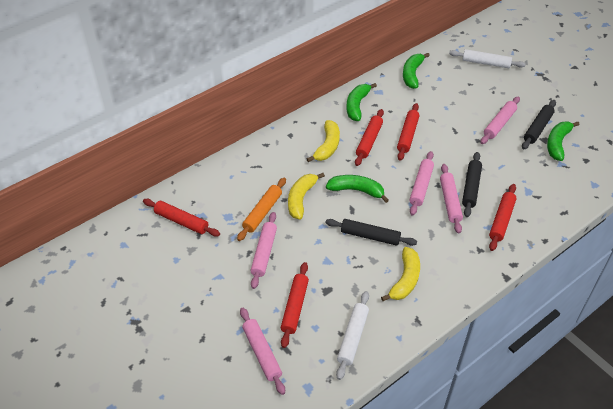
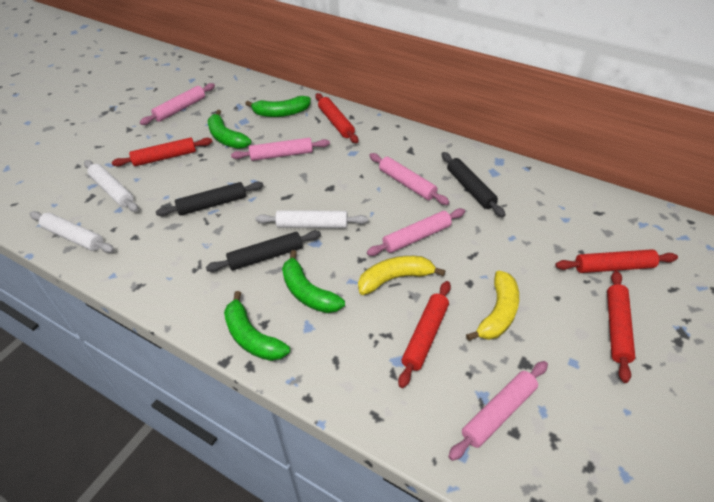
orange rolling pin: [237,178,286,241] = 1 -> none = 0
white rolling pin: [336,291,369,380] [449,49,526,68] = 2 -> [30,211,114,253] [84,160,138,212] [256,210,368,228] = 3
yellow banana: [288,173,325,220] [307,120,340,162] [381,247,420,301] = 3 -> [358,256,445,295] [466,270,519,341] = 2

